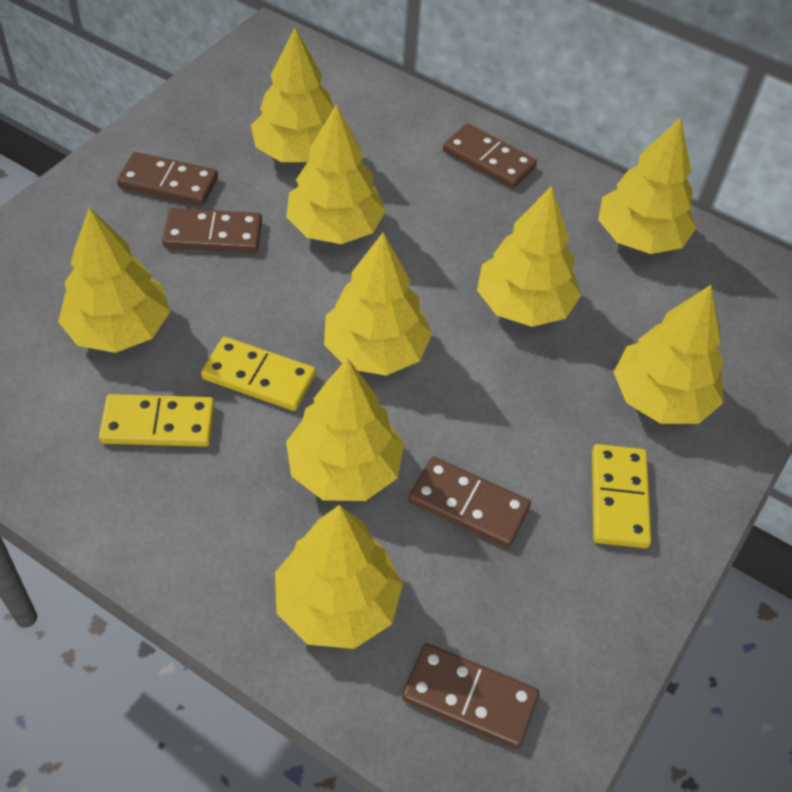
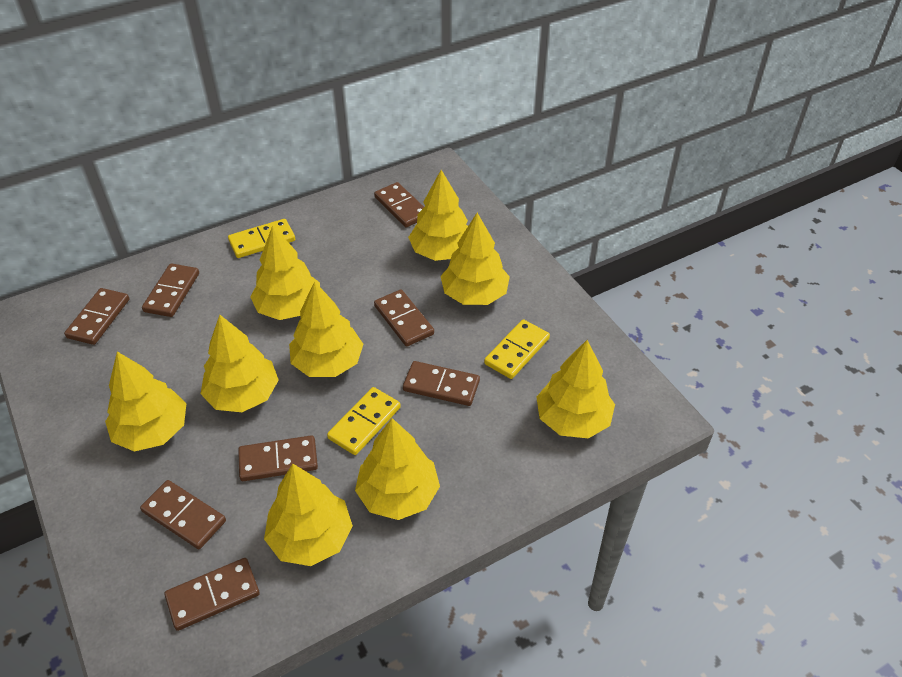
brown domino: [117,152,218,206] [162,208,262,253] [402,643,539,749] [408,457,531,548] [443,123,537,189] = 5 -> [64,288,129,345] [140,480,226,549] [142,263,199,317] [165,558,260,631] [238,435,318,481] [374,182,424,227] [374,289,434,347] [403,361,480,406] = 8

